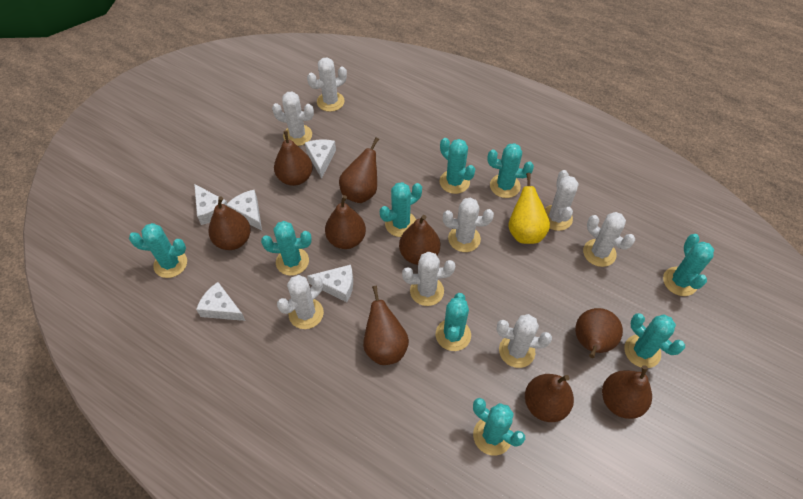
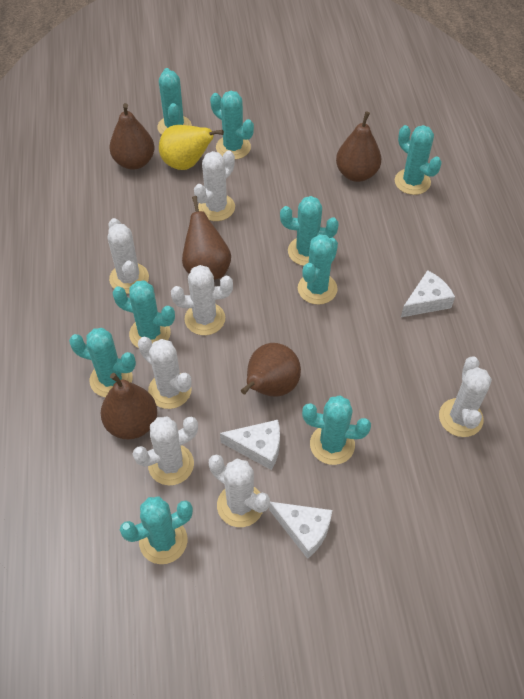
brown pear: [208,197,251,250] [274,130,313,186] [325,195,366,249] [339,137,379,203] [363,286,409,365] [399,215,440,265] [525,374,574,422] [575,308,623,358] [602,365,652,419] = 9 -> [101,373,157,440] [109,103,154,170] [182,196,231,280] [241,343,301,397] [336,111,381,182] = 5
white cactus: [272,91,314,146] [277,275,324,329] [307,57,347,112] [402,252,455,306] [443,197,494,252] [497,314,552,368] [544,170,579,231] [583,212,635,267] = 8 -> [108,218,149,294] [133,416,198,485] [138,337,192,409] [171,265,233,335] [194,150,235,221] [209,454,270,527] [439,356,492,437] = 7
white cheese: [194,184,227,225] [196,282,245,321] [226,190,262,231] [305,139,336,179] [307,265,353,302] = 5 -> [220,420,280,470] [269,502,332,559] [401,270,455,317] = 3

